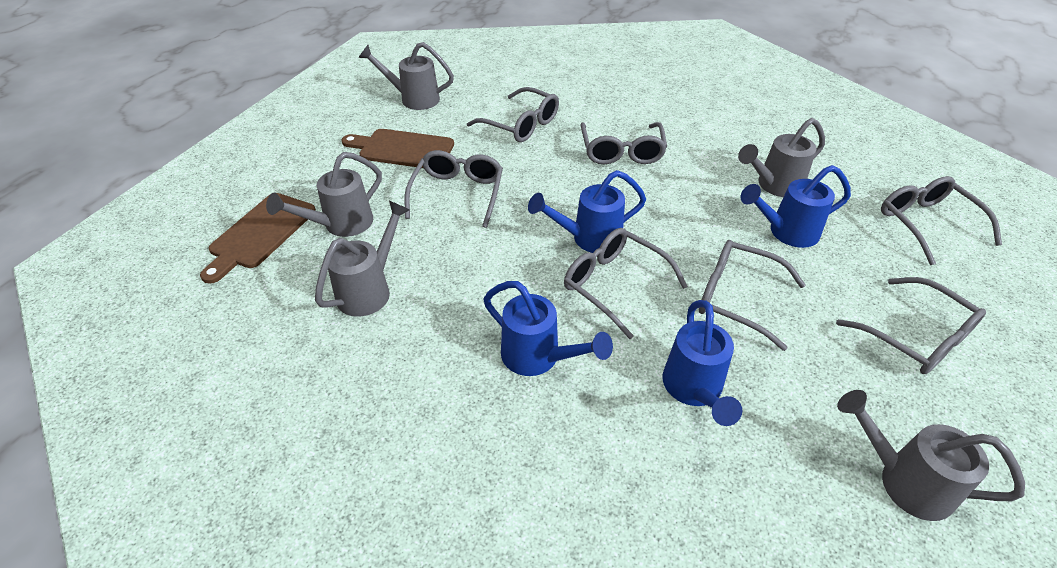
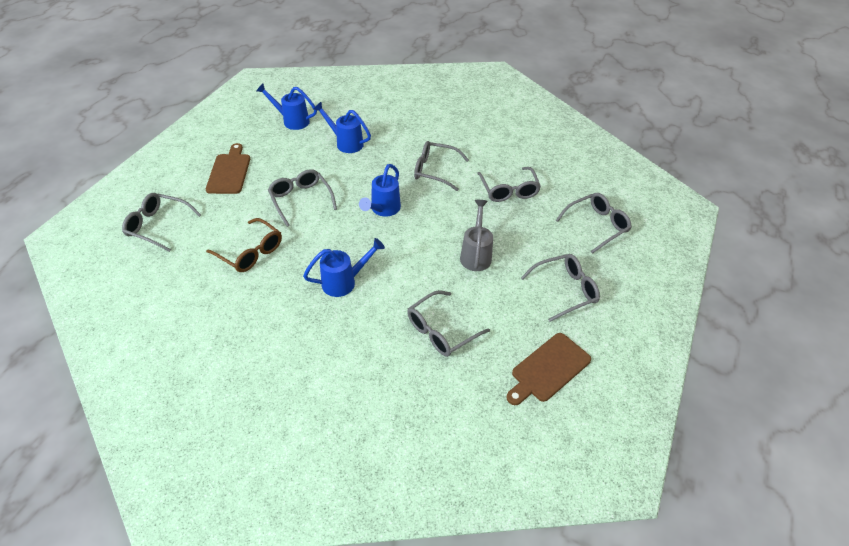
brown glasses: none = 0 -> [206,218,282,272] = 1
grey watering can: [266,152,382,237] [315,201,410,317] [358,42,454,110] [738,118,825,197] [837,390,1025,521] = 5 -> [460,200,493,271] = 1

